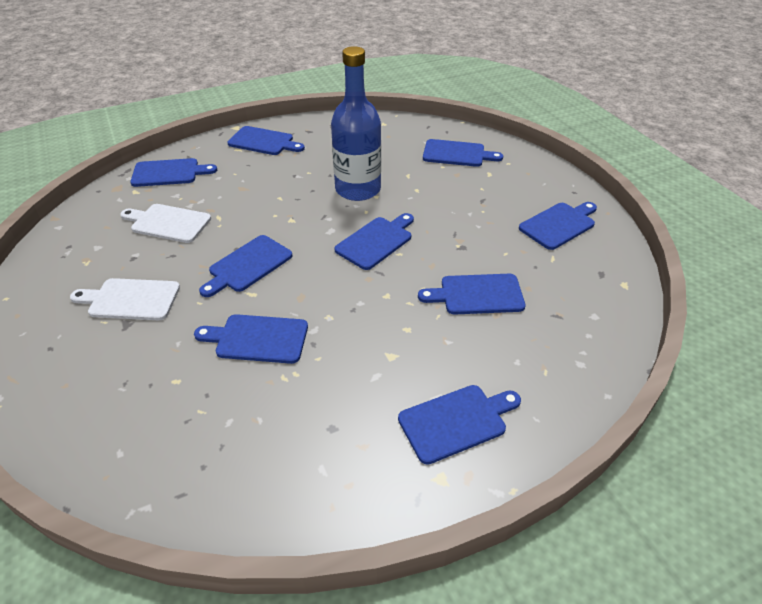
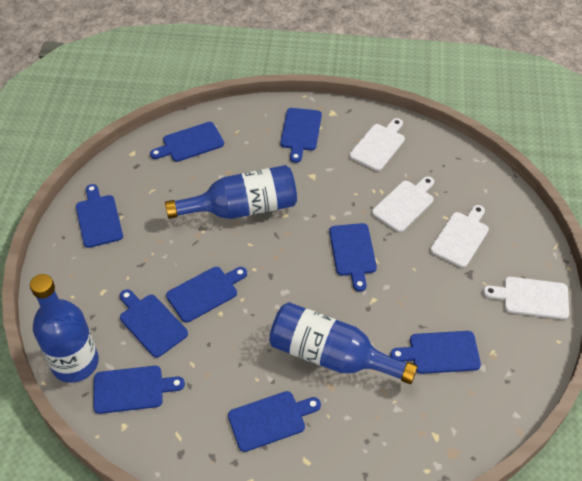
blue bottle: [331,46,381,201] = 1 -> [30,274,99,383] [165,165,297,219] [269,302,418,384] = 3
white cutting board: [70,278,180,320] [120,204,211,243] = 2 -> [349,118,405,171] [372,176,434,232] [430,205,489,268] [483,277,569,319] = 4

